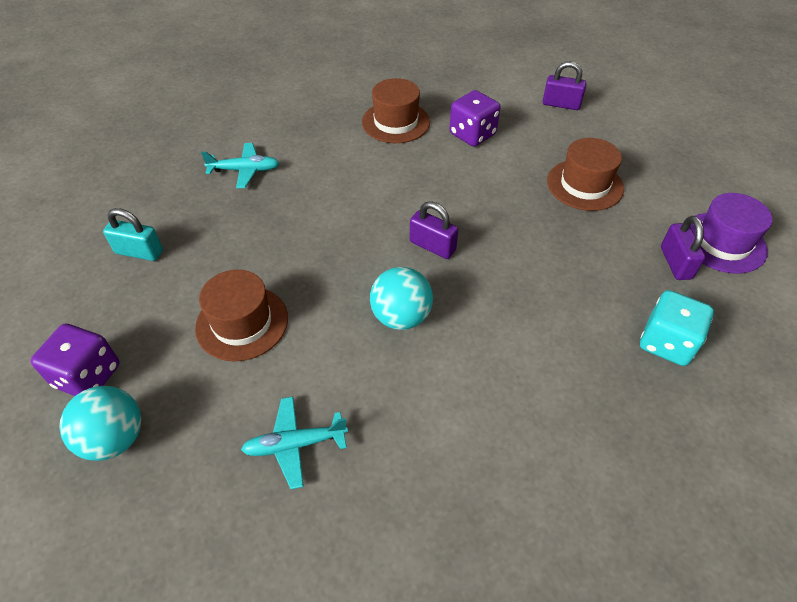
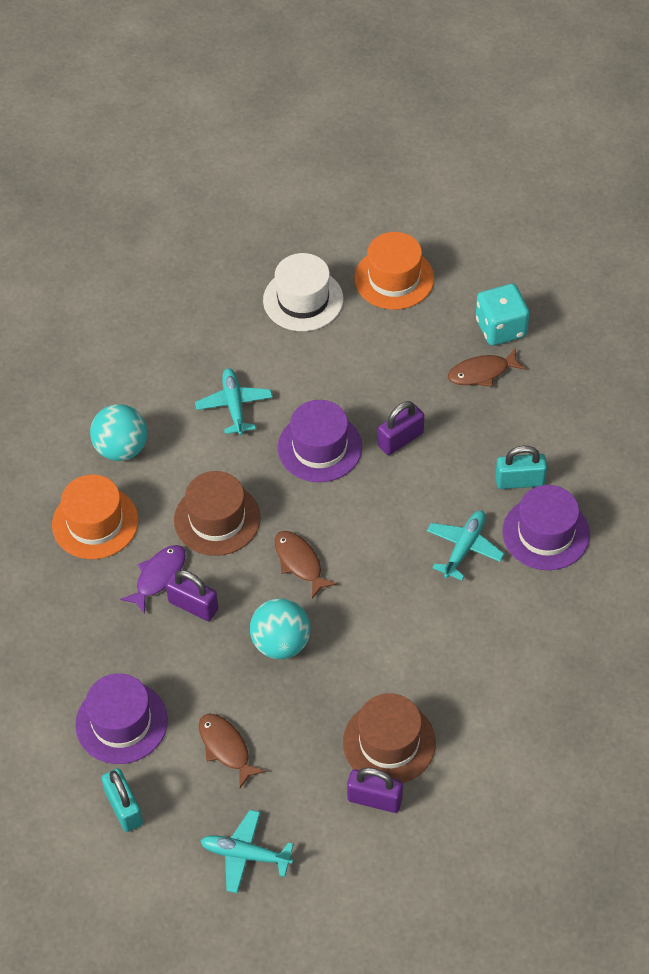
brown fish: none = 0 -> [199,713,266,788] [275,531,337,599] [448,348,526,387] = 3
brown hat: [195,270,288,361] [362,78,430,143] [547,138,624,211] = 3 -> [174,471,261,556] [343,693,436,783] = 2
orange hat: none = 0 -> [52,475,139,559] [354,232,434,310] = 2
purple dice: [31,324,119,396] [449,90,501,147] = 2 -> none = 0
purple fish: none = 0 -> [120,545,186,614] = 1
purple hat: [690,193,772,273] = 1 -> [75,673,168,764] [278,400,362,482] [502,485,590,570] = 3
turquoise padlock: [103,208,163,261] = 1 -> [102,768,143,832] [495,446,547,489] = 2
turquoise plane: [201,143,279,188] [241,397,348,489] = 2 -> [195,368,273,435] [200,810,294,893] [427,510,504,581] = 3
white hat: none = 0 -> [263,253,343,331] = 1

